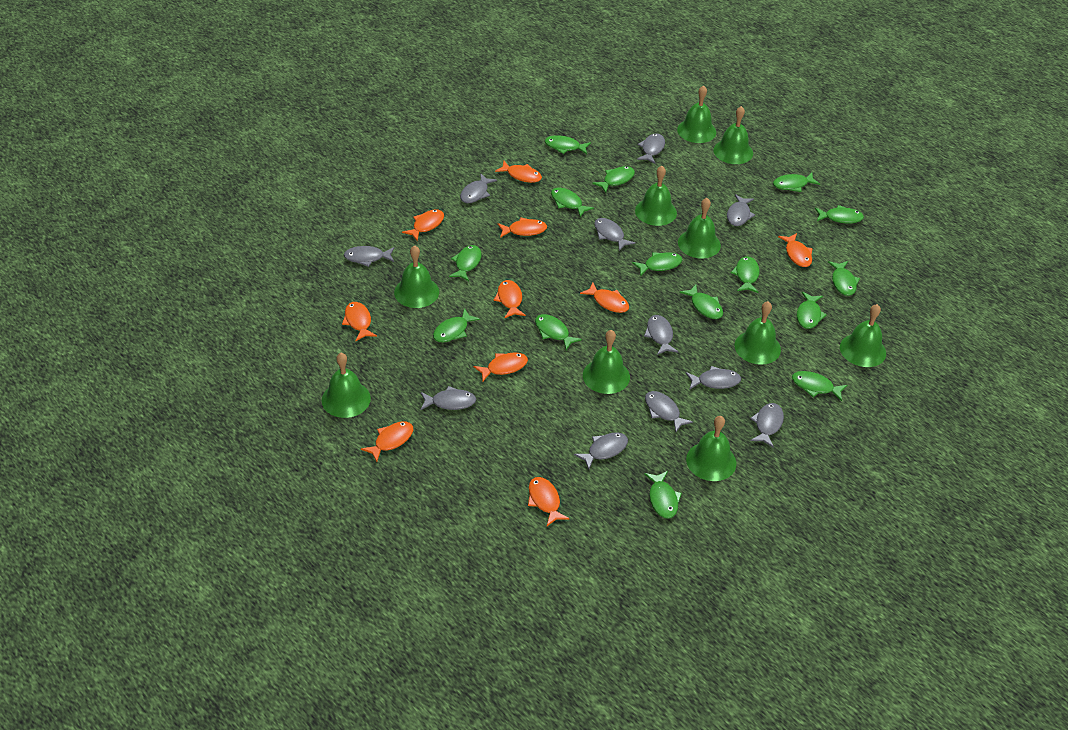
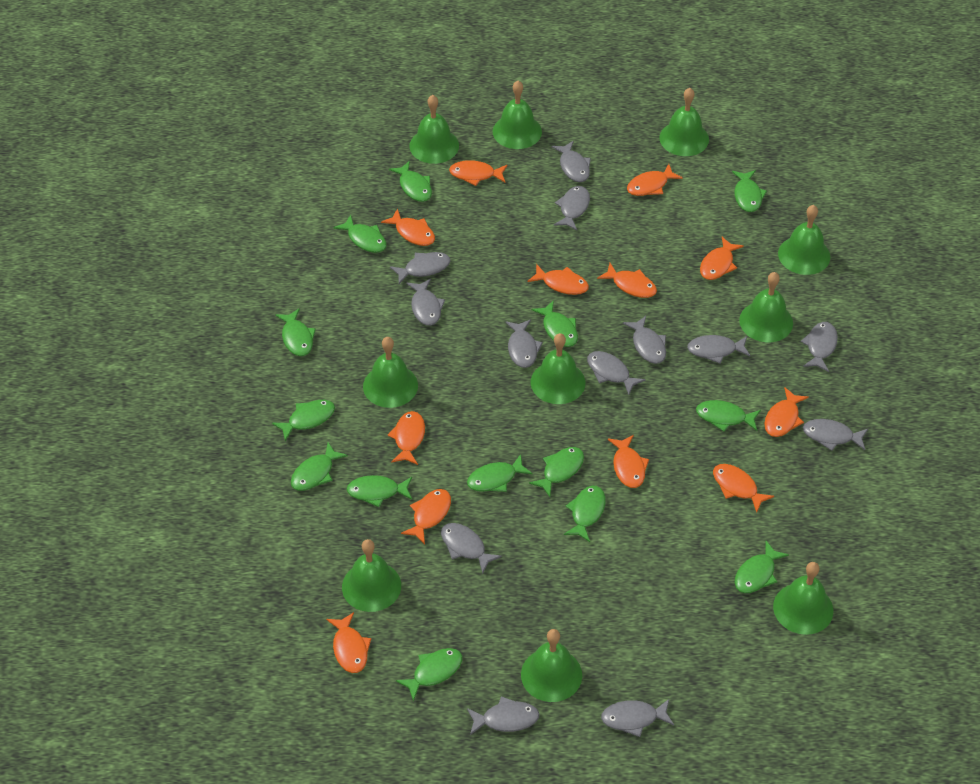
green fish: [433,308,480,342] [449,245,482,281] [535,314,582,350] [545,135,591,154] [551,188,594,217] [592,166,635,193] [632,252,682,276] [644,471,682,519] [680,285,723,319] [731,256,760,293] [773,173,820,192] [792,371,847,401] [797,292,827,329] [815,205,864,223] [828,261,860,296] = 15 -> [272,400,335,441] [275,308,316,356] [291,442,348,491] [333,215,387,253] [347,475,412,507] [389,161,432,202] [396,648,462,701] [467,454,533,492] [529,447,584,497] [532,300,578,347] [564,486,606,542] [696,400,761,431] [732,170,767,212] [735,541,789,593] = 14
grey fish: [344,246,394,267] [421,386,476,410] [460,173,497,203] [574,432,628,470] [594,218,635,251] [637,133,665,164] [644,315,678,355] [645,391,693,432] [686,366,741,390] [727,194,755,226] [750,403,784,447] = 11 -> [390,252,451,284] [407,279,445,326] [441,523,502,574] [467,696,539,735] [506,319,543,368] [552,141,591,182] [554,186,590,231] [587,351,646,395] [601,699,674,737] [623,316,666,364] [687,335,751,364] [801,322,838,372] [803,419,868,451] = 13
orange fish: [342,302,377,341] [361,421,413,462] [402,209,444,241] [473,352,528,381] [494,280,526,318] [495,161,542,183] [498,217,547,238] [528,477,570,526] [580,282,629,313] [778,233,812,267] = 10 -> [326,612,371,673] [381,208,435,246] [388,411,425,465] [401,489,451,544] [449,160,507,186] [527,264,589,295] [597,263,657,298] [608,435,649,488] [627,164,683,196] [700,237,744,280] [713,464,774,513] [764,387,809,437] = 12

